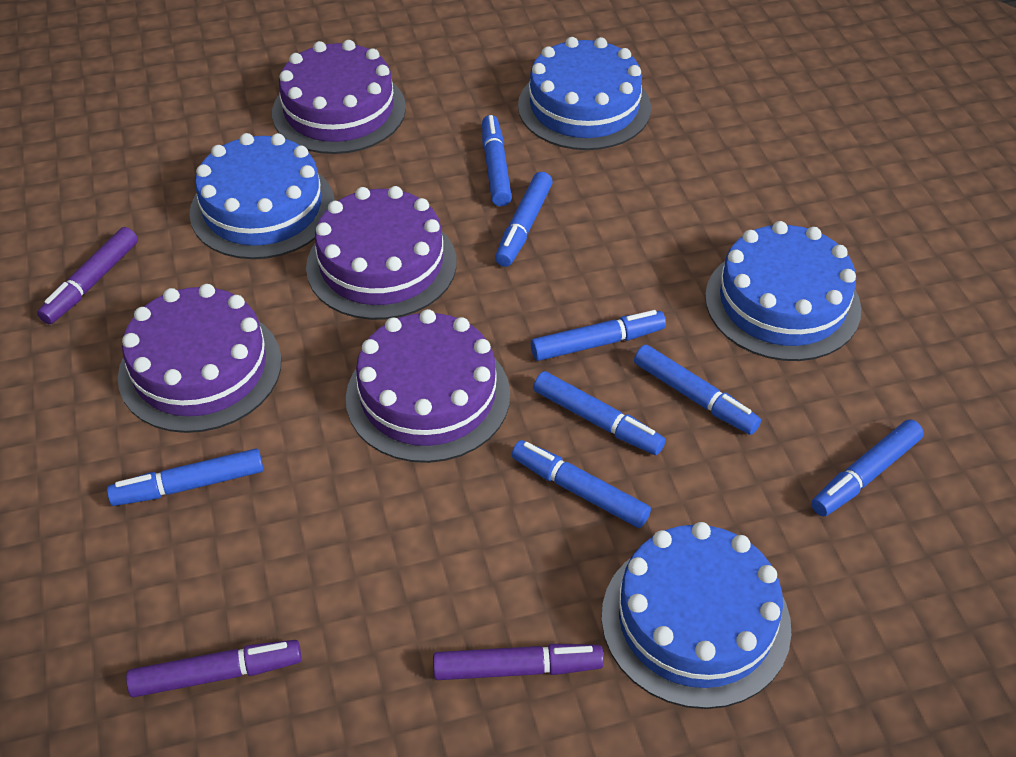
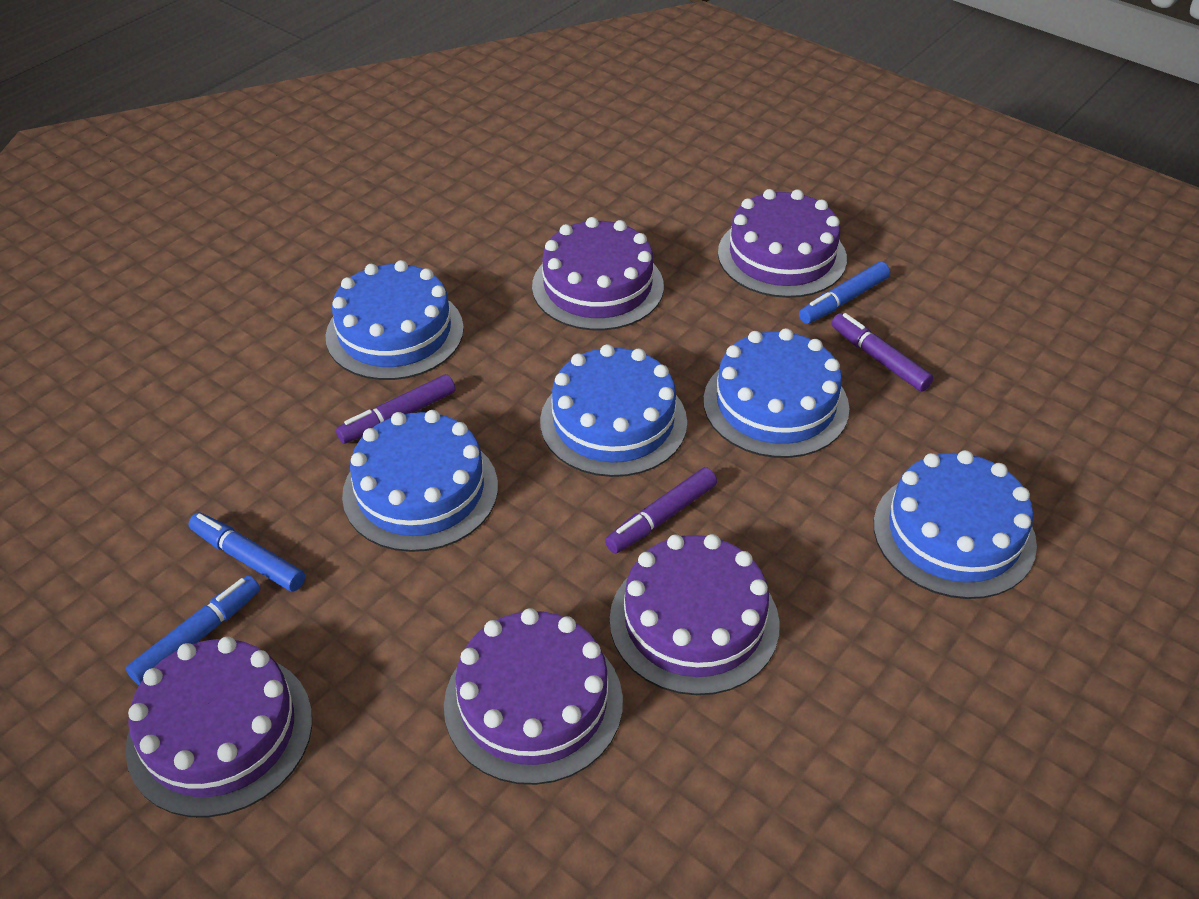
blue cake: [189,133,335,259] [518,37,651,150] [602,522,792,709] [705,221,861,361] = 4 -> [325,260,464,380] [342,410,498,552] [540,344,687,477] [703,328,849,458] [874,450,1037,599] = 5
blue marker: [107,448,264,506] [482,115,512,206] [495,172,553,267] [512,440,651,528] [531,310,666,361] [533,371,666,455] [634,345,761,435] [811,419,924,517] = 8 -> [126,575,260,685] [189,513,305,592] [799,262,890,324] = 3
purple cake: [118,284,282,433] [272,40,406,154] [306,186,456,320] [346,309,510,463] = 4 -> [125,636,312,818] [444,608,623,785] [532,217,664,330] [610,534,780,695] [718,189,847,298] = 5

